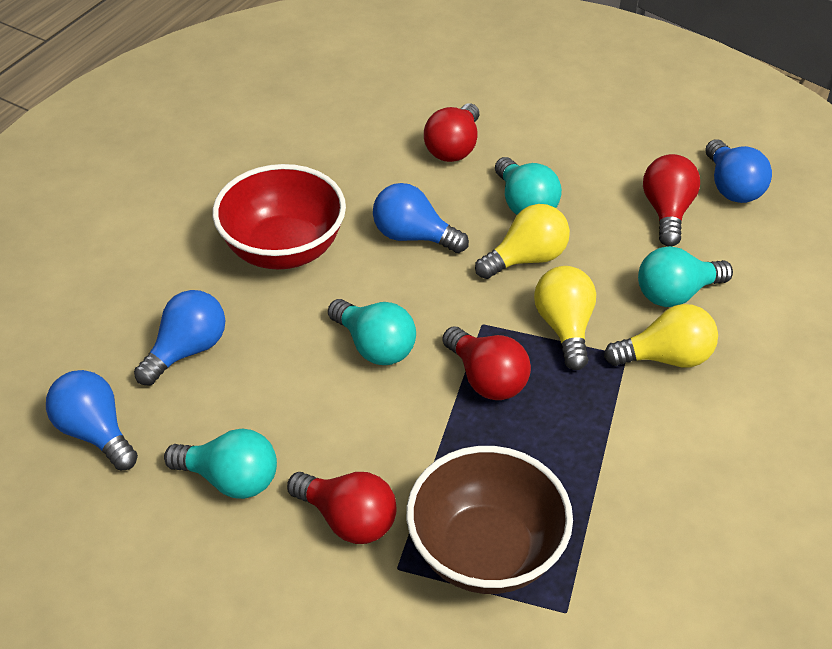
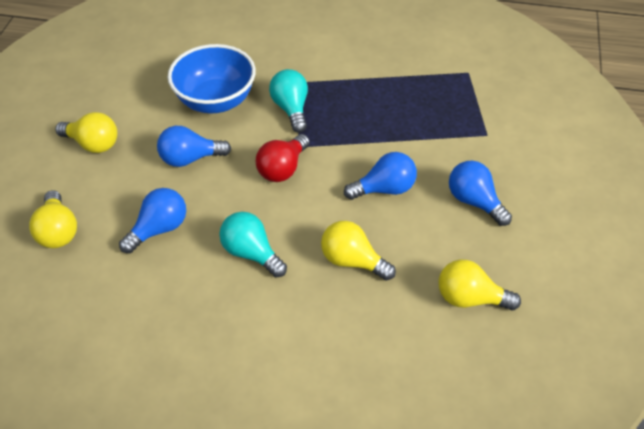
blue bowl: none = 0 -> [168,44,256,113] = 1
brown bowl: [406,446,573,594] = 1 -> none = 0
red bowl: [212,164,346,270] = 1 -> none = 0
red light bulb: [287,472,397,544] [424,103,479,162] [442,326,531,400] [643,154,700,247] = 4 -> [256,134,310,182] = 1
turquoise light bulb: [164,429,277,499] [328,299,416,365] [495,157,562,215] [638,246,733,307] = 4 -> [219,212,287,277] [269,69,308,133] = 2
yellow light bulb: [475,204,570,279] [534,266,596,370] [604,304,718,368] = 3 -> [29,190,77,248] [55,112,117,153] [321,221,396,281] [439,260,521,310] = 4

